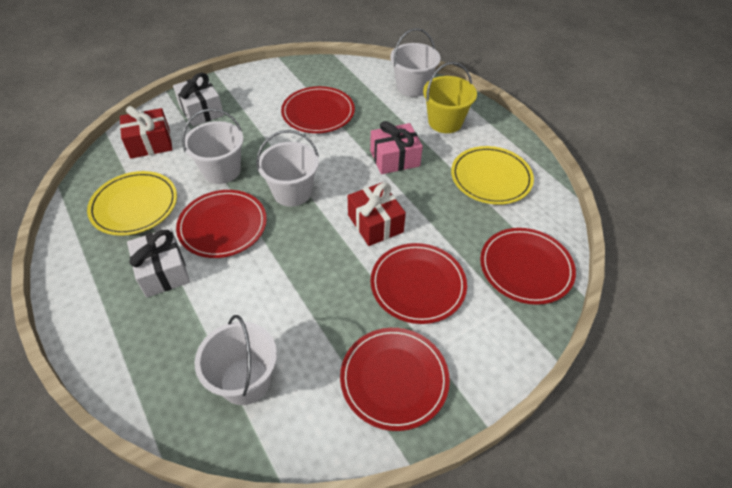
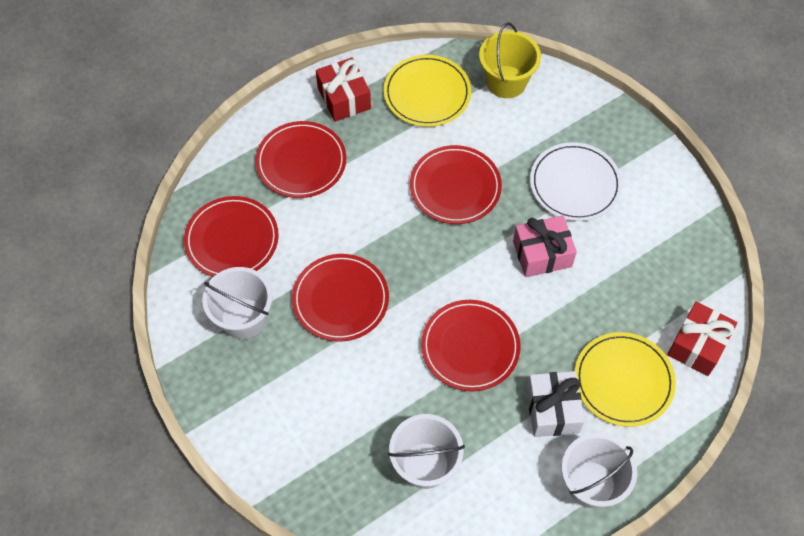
white bucket: [182,108,244,184] [195,315,277,405] [256,130,319,207] [390,28,440,97] = 4 -> [202,267,272,339] [388,414,465,489] [562,433,637,508] = 3
white gift: [127,228,190,297] [173,72,224,126] = 2 -> [527,371,585,437] = 1
white plate: none = 0 -> [530,142,622,221] = 1

